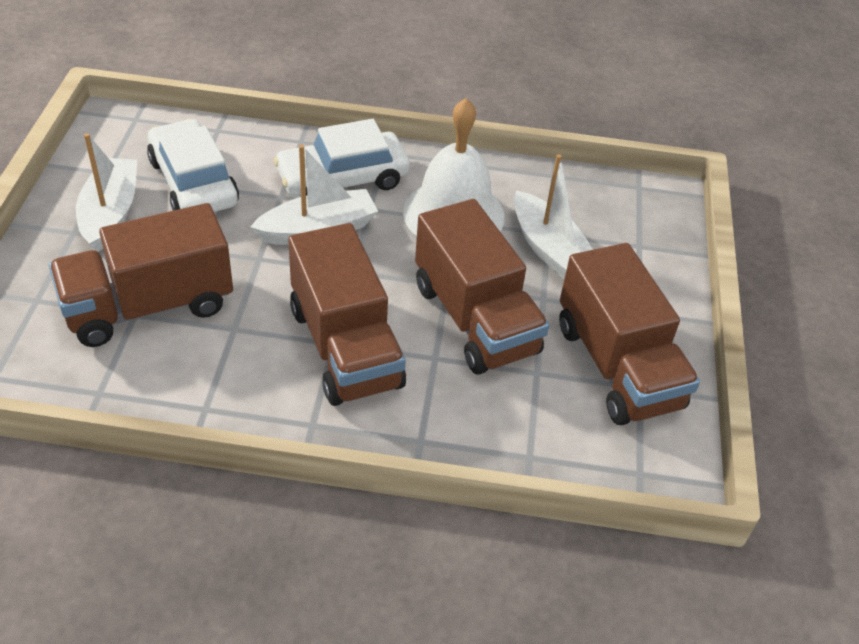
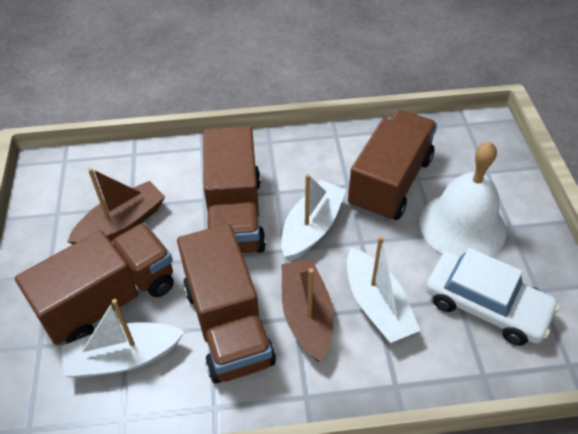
brown boat: none = 0 -> [67,168,165,244] [282,259,334,362] = 2
white car: [147,119,239,212] [274,119,410,197] = 2 -> [426,248,560,346] = 1

